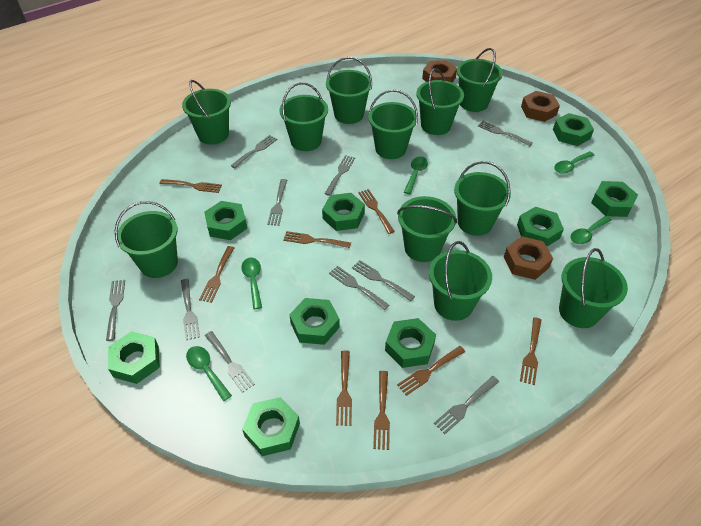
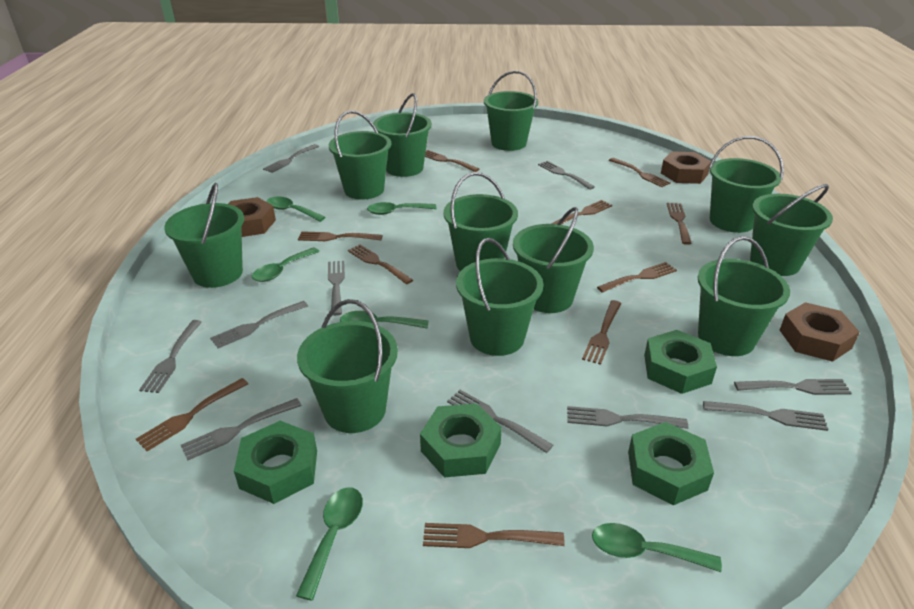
brown fork: [160,179,222,193] [199,246,234,303] [283,231,351,248] [336,351,352,426] [358,189,395,234] [373,371,390,450] [397,346,465,396] [520,317,541,385] = 8 -> [136,378,248,451] [298,231,383,241] [348,244,413,284] [423,523,565,548] [425,150,479,172] [551,200,612,225] [582,300,621,365] [597,262,677,293] [609,158,671,187] [667,203,692,245] = 10
green nut: [108,331,160,384] [204,201,247,240] [242,397,300,456] [289,298,340,345] [322,193,365,231] [385,318,436,368] [517,207,564,246] [553,113,594,146] [591,181,638,217] = 9 -> [234,421,317,504] [420,403,502,478] [628,422,714,505] [644,330,717,394] = 4
green spoon: [186,346,232,401] [241,258,262,309] [404,156,428,194] [554,151,595,174] [571,215,612,244] = 5 -> [252,247,320,282] [267,197,325,222] [296,487,363,601] [340,311,428,329] [367,202,437,215] [592,523,722,572] = 6

